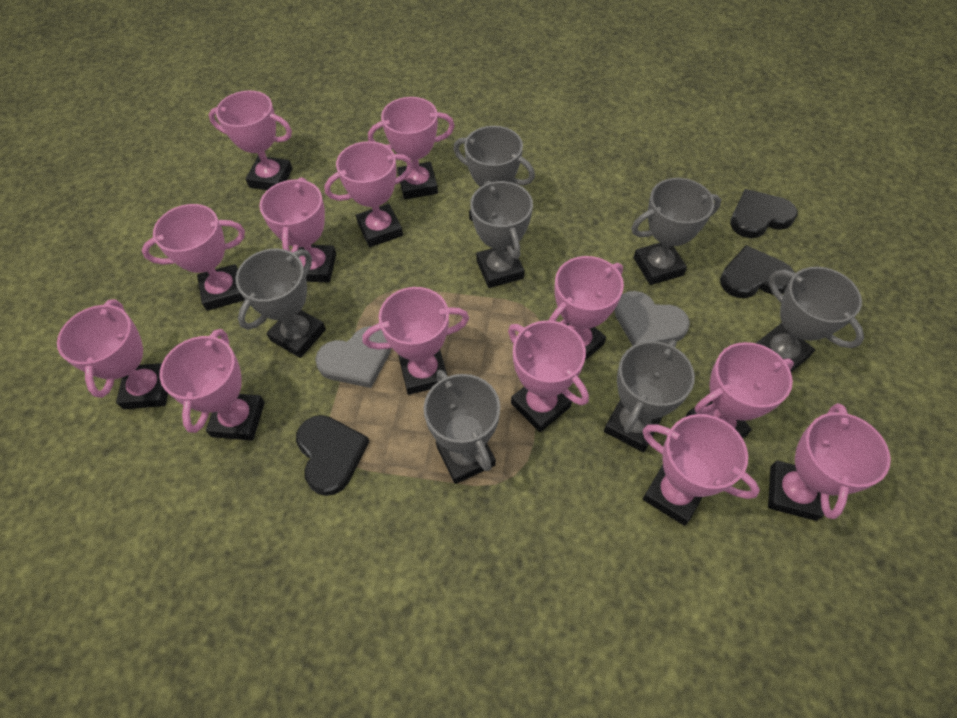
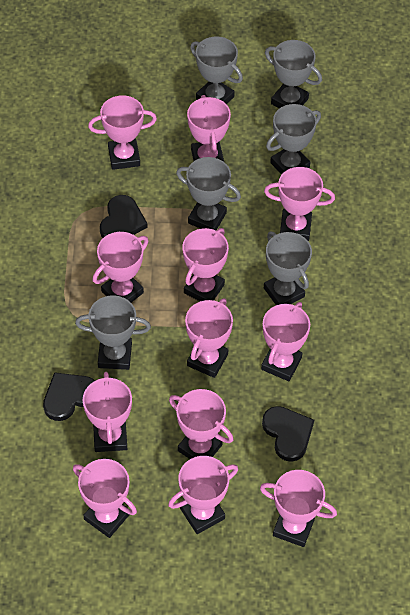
grey heart: [315,326,391,388] [614,291,690,346] = 2 -> none = 0
grey trophy: [236,249,326,358] [424,370,500,484] [453,126,535,221] [470,181,533,288] [604,340,695,452] [631,178,721,285] [756,267,864,372] = 7 -> [75,295,151,370] [176,157,241,230] [190,36,243,104] [264,232,312,305] [265,40,322,108] [266,104,321,175] = 6
pink trophy: [57,299,168,409] [142,204,245,311] [160,329,265,441] [209,90,292,190] [259,177,336,282] [324,141,413,247] [362,287,469,395] [368,97,455,199] [508,320,589,432] [549,256,624,360] [642,414,760,526] [685,342,794,438] [768,403,891,521] = 13 -> [73,459,137,538] [83,372,132,452] [88,95,157,170] [93,232,149,302] [168,456,238,534] [169,389,233,459] [182,228,229,301] [185,298,233,378] [187,95,231,162] [260,470,337,547] [261,302,310,381] [264,167,335,241] = 12

